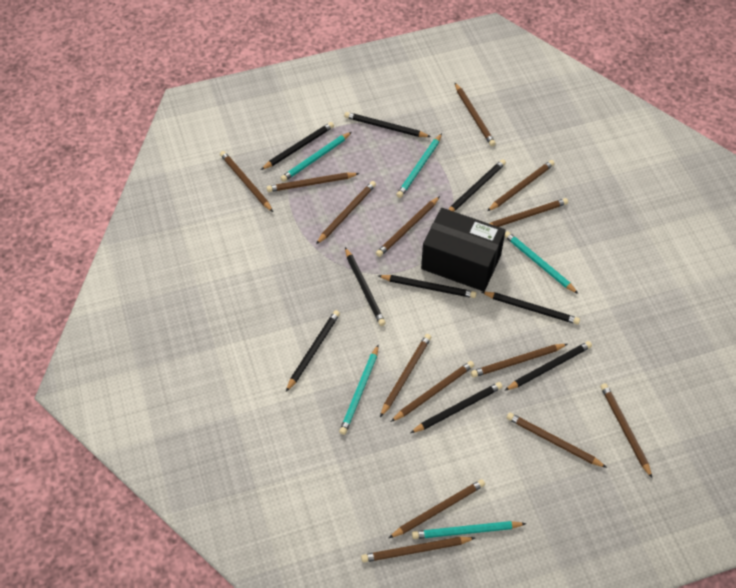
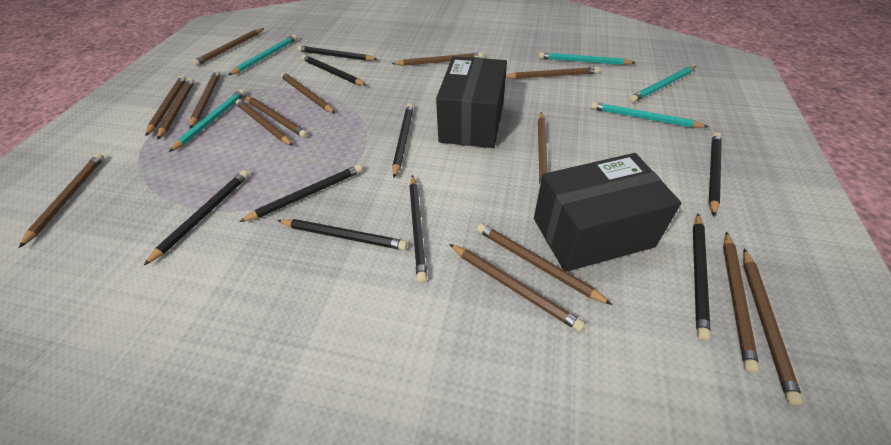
black box: [421,208,506,292] = 1 -> [436,56,507,148] [534,153,681,272] = 2
brown pencil: [220,151,273,212] [267,172,360,192] [316,181,376,244] [361,537,475,563] [376,196,440,257] [380,334,431,417] [389,479,485,538] [391,361,474,422] [455,83,496,146] [471,344,567,378] [487,160,555,211] [489,198,568,227] [507,413,607,468] [600,383,652,478] = 14 -> [19,153,104,248] [146,76,186,136] [157,78,195,140] [189,70,221,129] [192,28,264,66] [236,99,293,146] [245,96,308,138] [281,72,336,114] [392,52,483,66] [449,244,585,332] [477,223,612,305] [506,67,600,79] [538,112,548,184] [723,231,760,373] [743,248,803,405] = 15

